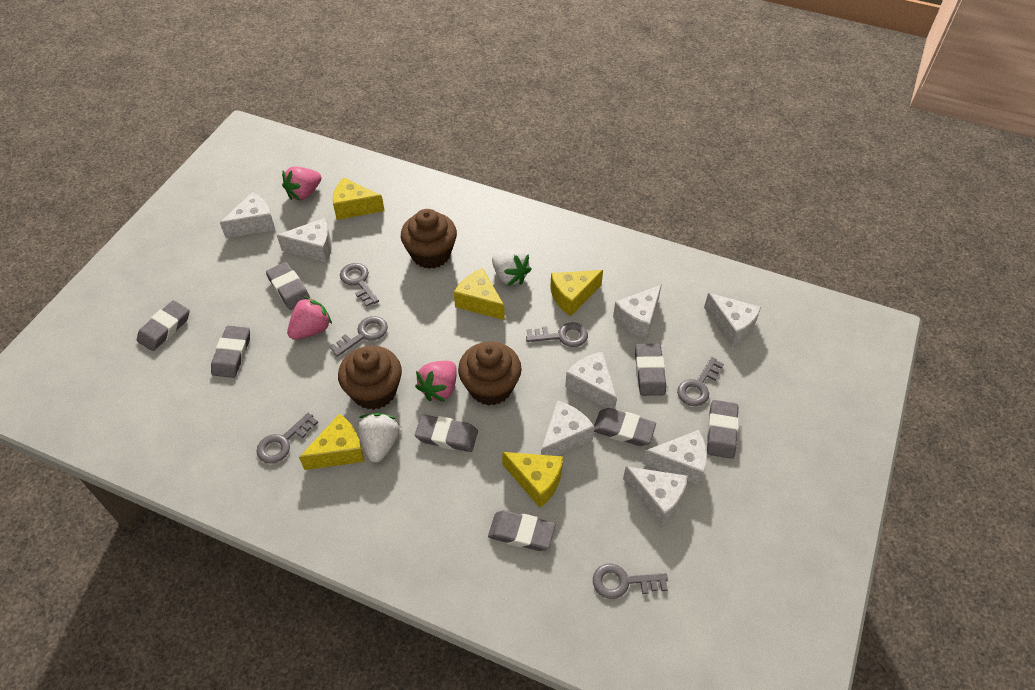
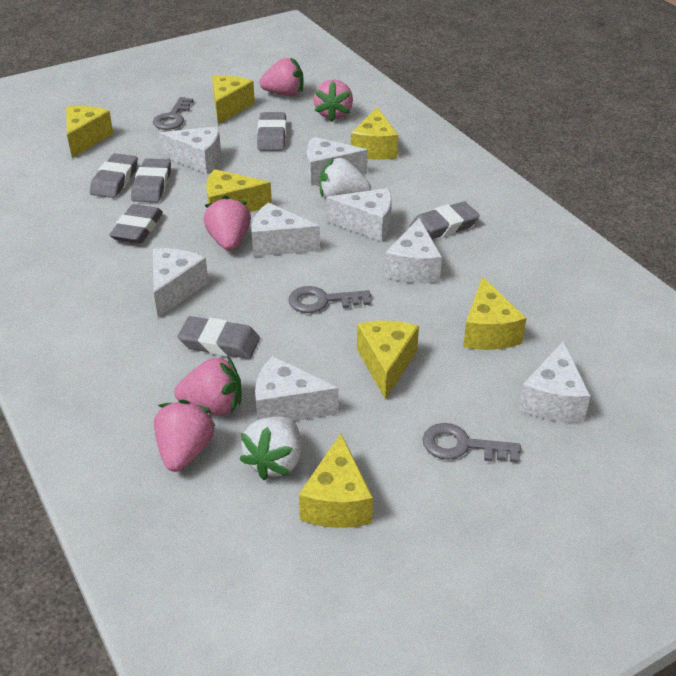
brown cupcake: [338,346,402,410] [401,209,457,269] [458,342,522,406] = 3 -> none = 0
grey eraser: [137,300,190,351] [211,326,250,378] [266,262,310,310] [415,414,478,452] [488,510,555,551] [594,408,656,446] [635,344,666,396] [707,400,739,459] = 8 -> [90,153,138,198] [109,204,163,244] [131,158,171,202] [178,316,260,359] [257,112,286,151] [409,201,479,239] = 6
grey key: [256,412,318,464] [329,316,388,357] [340,263,379,307] [526,322,588,347] [593,564,668,599] [677,357,724,406] = 6 -> [153,97,193,130] [288,286,371,313] [423,423,521,463] = 3
pink strawberry: [282,167,321,201] [287,296,332,340] [415,361,457,402] = 3 -> [154,399,215,472] [174,357,242,415] [204,195,251,251] [259,57,304,96] [314,79,353,122] = 5
yellow cheese: [299,414,364,470] [333,178,385,220] [454,268,505,320] [502,452,563,508] [550,270,603,316] = 5 -> [66,106,113,158] [206,169,272,212] [212,75,255,124] [299,433,373,528] [351,107,398,160] [357,320,419,400] [463,277,527,350] = 7

